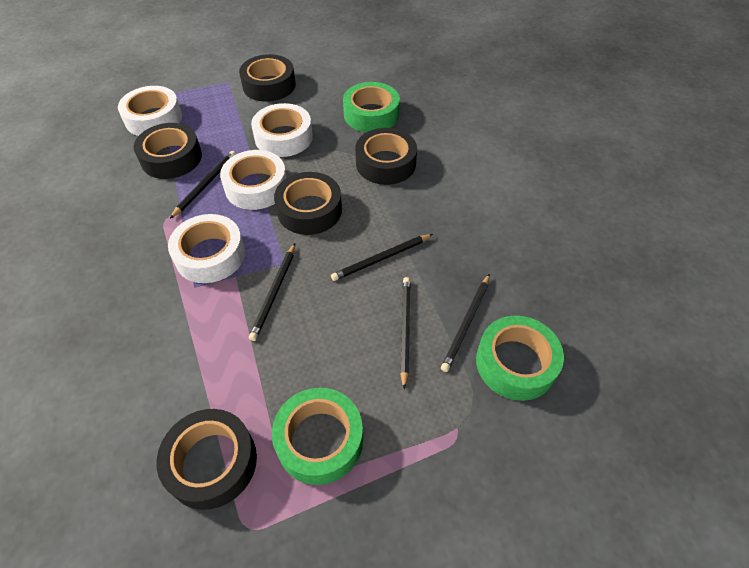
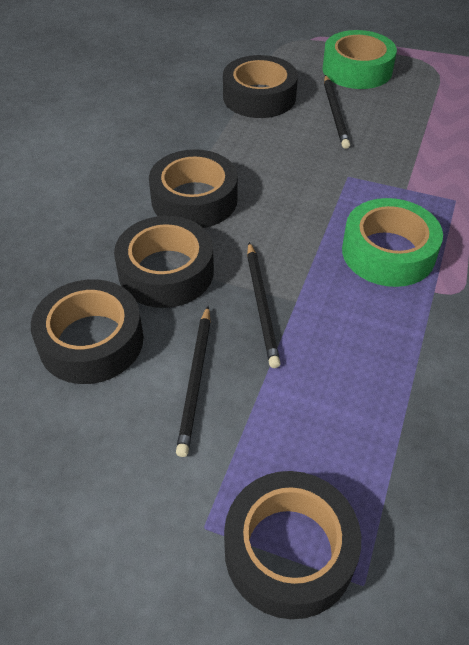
black pencil: [170,151,236,218] [249,244,295,341] [331,234,433,281] [400,277,411,390] [441,274,490,372] = 5 -> [176,306,211,457] [247,242,281,368] [324,75,350,149] = 3
green tape: [272,388,363,485] [343,82,400,132] [476,316,564,401] = 3 -> [322,30,397,89] [342,198,443,287] = 2
white tape: [118,86,182,136] [168,214,245,283] [220,150,287,210] [251,103,313,157] = 4 -> none = 0

